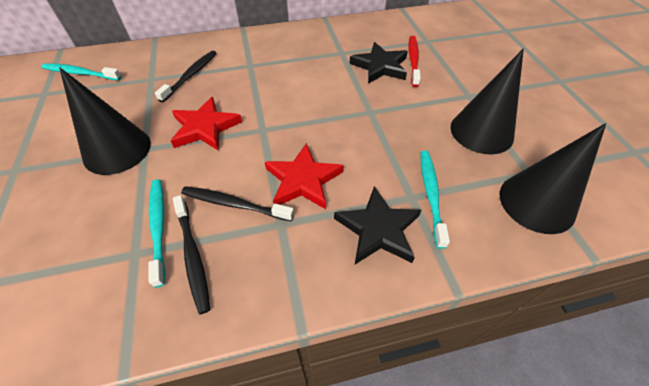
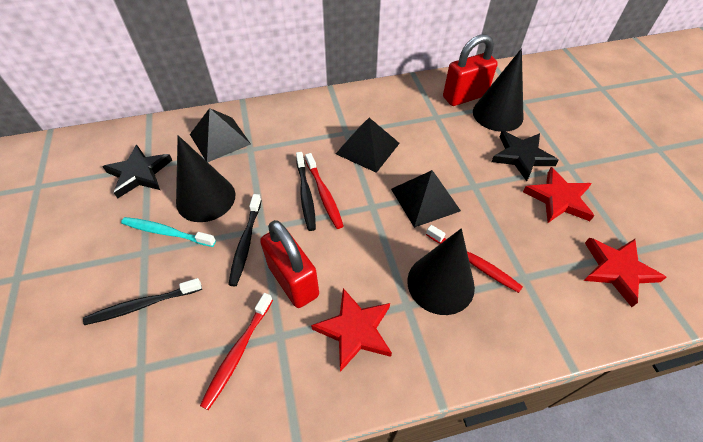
black pyramid: none = 0 -> [190,108,251,162] [336,118,400,173] [391,170,461,228] = 3
red padlock: none = 0 -> [260,220,319,308] [443,34,498,106] = 2
red star: [171,97,242,151] [265,143,344,209] = 2 -> [311,288,392,372] [523,167,594,223] [584,238,667,307] = 3
red toothbrush: [409,36,421,87] = 1 -> [200,293,273,410] [305,153,344,229] [426,225,523,293] = 3
turquoise toothbrush: [41,63,122,80] [149,180,165,288] [420,151,450,249] = 3 -> [121,217,216,247] = 1

